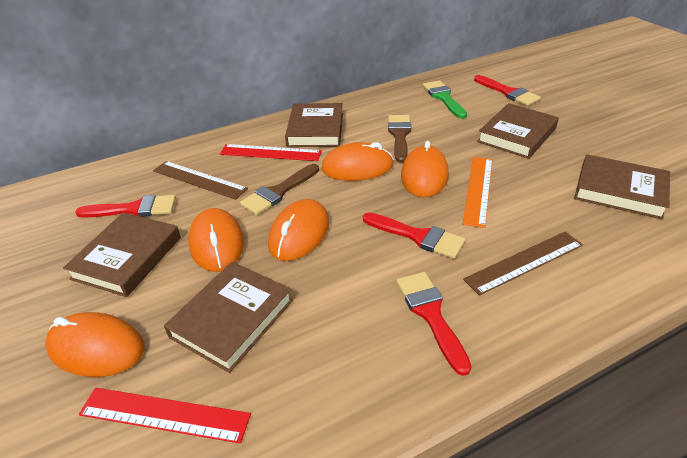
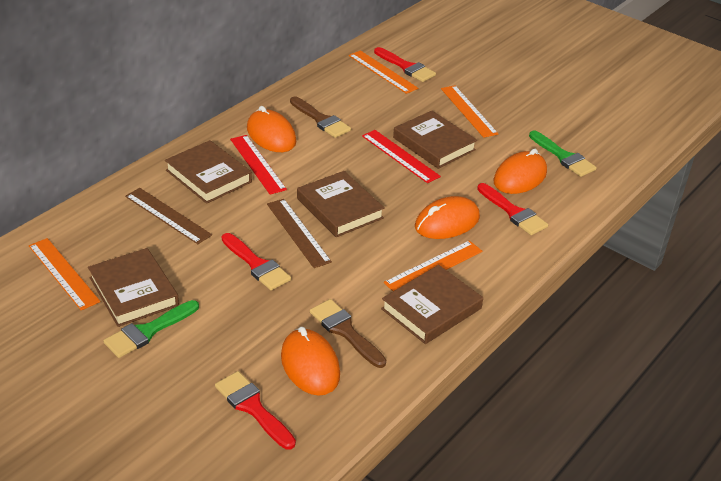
green brush: [423,80,467,119] = 1 -> [103,300,199,358] [529,130,597,177] = 2
orange mouse: [45,312,144,377] [188,208,244,272] [268,199,329,261] [321,142,394,181] [401,141,449,197] = 5 -> [247,106,296,152] [281,327,340,396] [415,196,480,239] [493,149,547,194] = 4
orange ruler: [463,157,492,228] = 1 -> [29,238,100,310] [349,50,418,94] [384,240,482,291] [441,85,499,138] = 4

